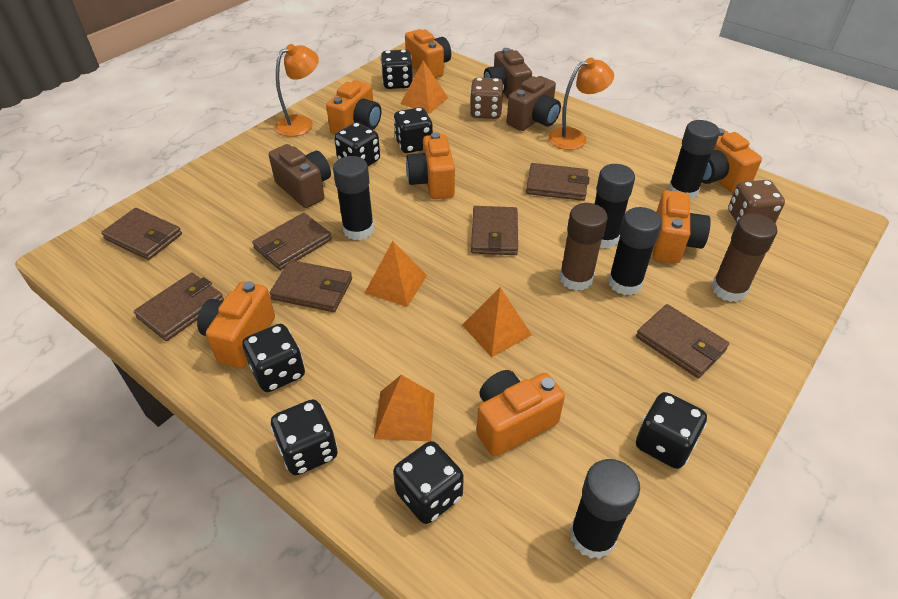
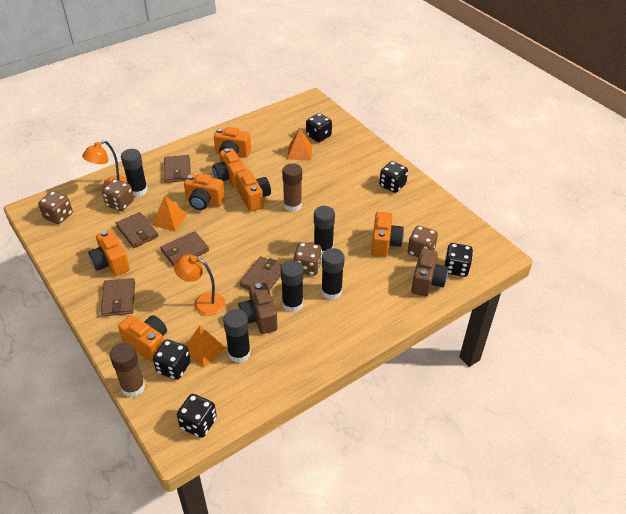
black dice: [242,324,305,392] [271,399,338,475] [334,122,380,166] [381,50,413,89] [393,107,433,153] [393,441,464,524] [636,392,707,469] = 7 -> [153,339,191,380] [177,394,217,438] [306,113,332,142] [379,161,408,193] [444,243,473,277] = 5
brown camera: [269,144,331,208] [484,48,532,98] [507,76,561,131] = 3 -> [239,283,278,334] [411,248,448,296] = 2
brown dice: [470,78,504,119] [728,180,785,223] = 2 -> [38,191,73,224] [102,179,134,211] [294,242,322,276] [407,226,438,258] = 4
brown wallet: [101,208,182,260] [134,272,224,341] [252,213,332,270] [270,260,352,312] [471,206,518,255] [526,163,589,201] [636,304,729,378] = 7 -> [101,278,135,316] [116,212,158,248] [160,231,209,266] [164,155,191,183] [240,256,282,291] = 5
orange pyramid: [365,241,427,307] [374,375,435,441] [400,61,448,114] [462,287,532,358] = 4 -> [152,196,187,232] [186,326,226,368] [287,129,313,161] = 3

